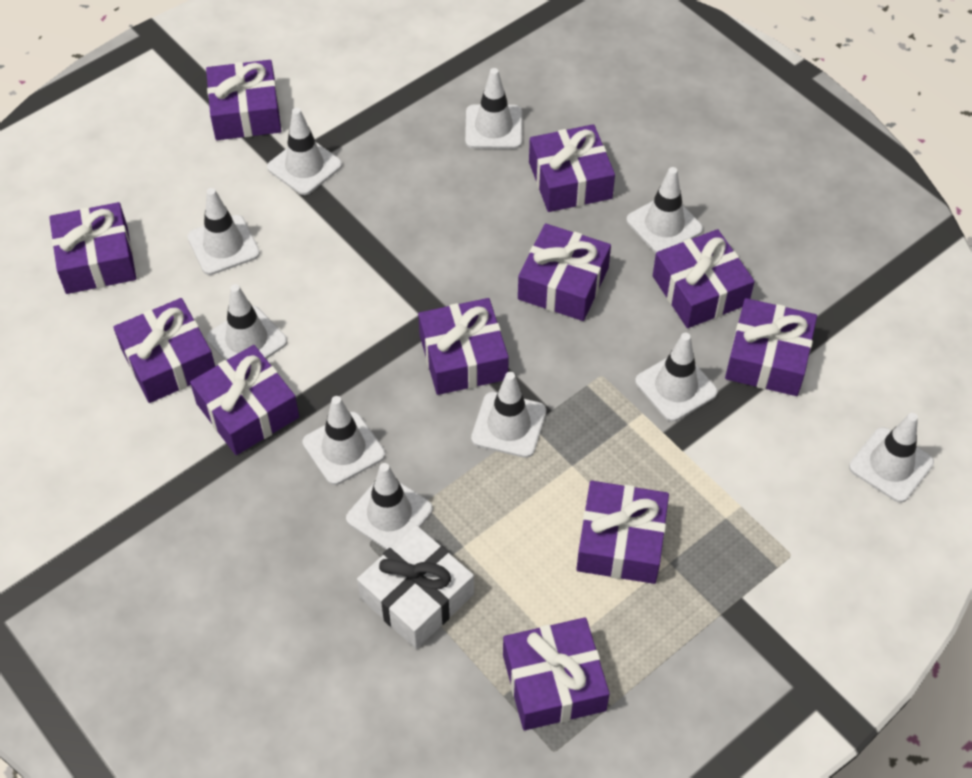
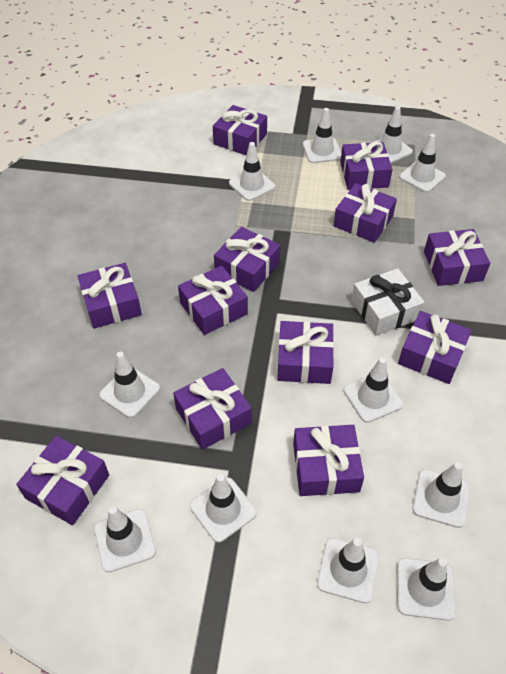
purple gift: [49,202,136,294] [113,298,215,403] [190,345,299,455] [206,60,281,140] [418,298,509,395] [503,617,610,730] [518,223,611,321] [529,124,615,212] [576,481,669,584] [653,229,755,328] [725,298,817,396] = 11 -> [16,436,109,525] [78,263,142,329] [173,368,252,450] [178,266,248,335] [213,105,267,155] [214,227,281,292] [277,321,334,384] [293,425,364,496] [334,183,397,243] [340,142,393,190] [398,311,472,384] [424,229,490,286] = 12
white traffic cone: [188,188,260,275] [207,284,287,360] [267,108,342,195] [302,396,385,485] [346,463,433,550] [465,68,522,149] [471,372,546,458] [626,167,703,253] [635,333,718,422] [849,413,934,503] = 10 -> [94,506,156,573] [99,352,160,418] [190,474,257,542] [229,142,275,201] [303,108,341,163] [317,538,379,603] [343,357,403,423] [374,107,413,163] [397,558,456,621] [399,134,446,192] [412,462,470,528] = 11

